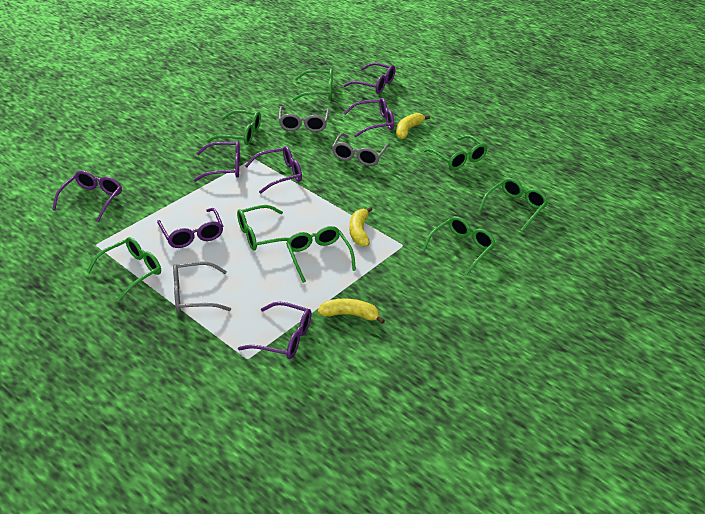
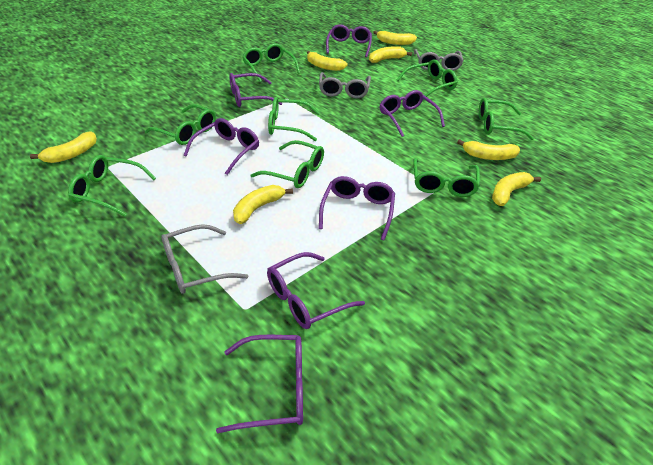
yellow banana: [318,299,385,324] [349,207,373,247] [396,113,430,139] = 3 -> [30,131,97,163] [233,185,293,224] [307,51,348,71] [369,46,412,63] [373,31,417,45] [457,139,520,160] [492,172,541,206] = 7

